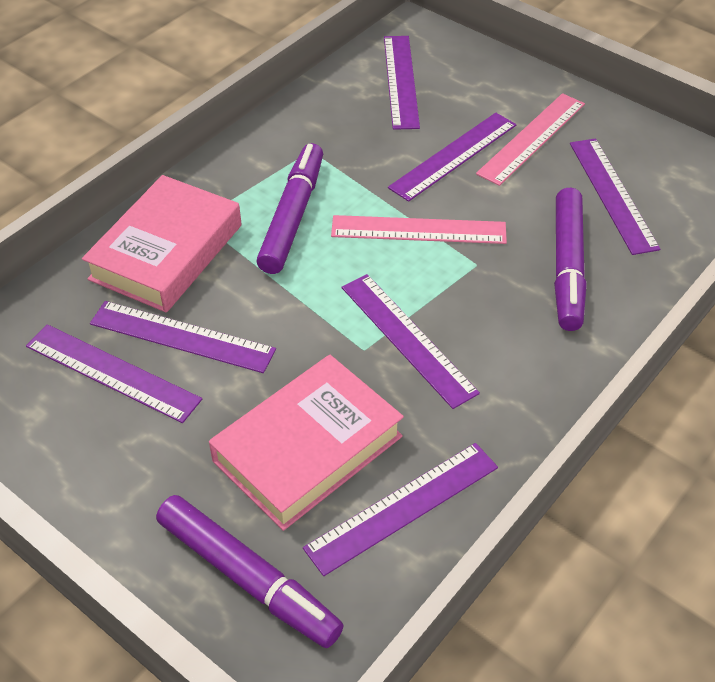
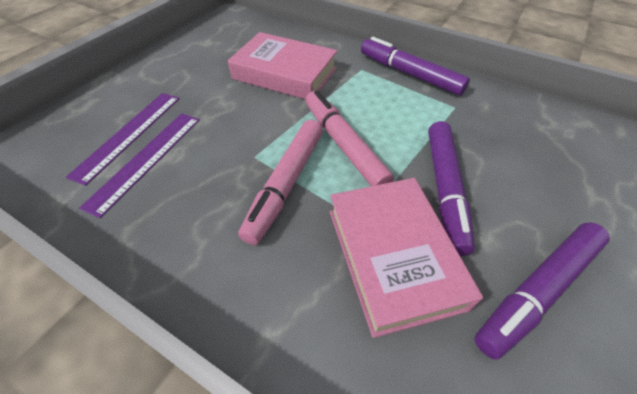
pink marker: none = 0 -> [238,120,323,245] [305,90,394,186] = 2
pink ruler: [331,215,507,244] [476,93,585,186] = 2 -> none = 0
purple ruler: [26,324,202,423] [90,301,276,373] [303,443,498,576] [342,274,480,409] [384,36,420,130] [388,113,516,202] [570,138,661,255] = 7 -> [66,93,180,186] [79,113,200,218] = 2

